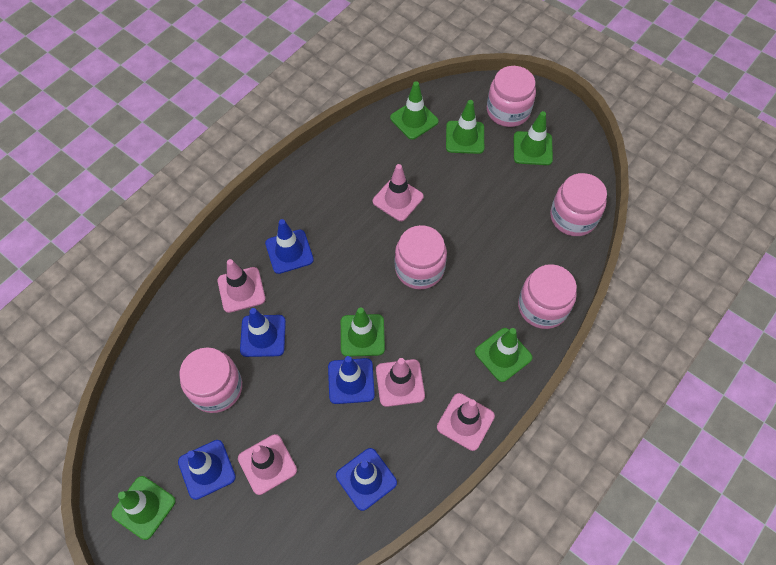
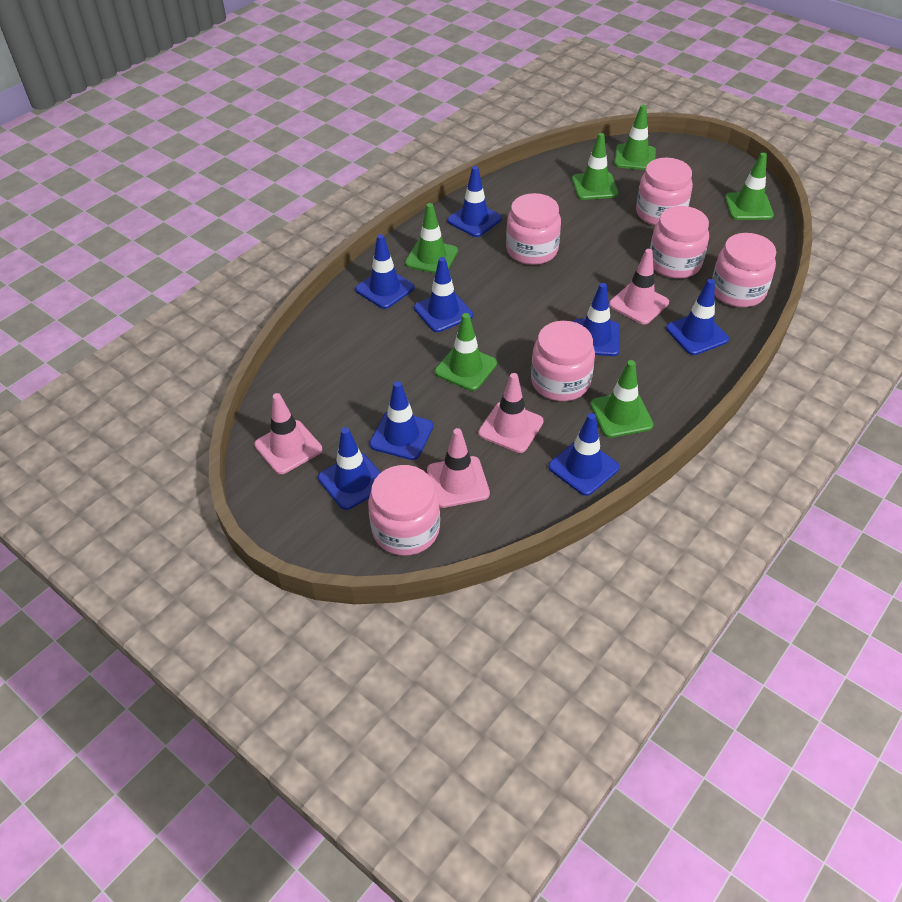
blue traffic cone: [178,440,236,500] [240,308,286,357] [265,219,314,274] [328,356,375,404] [336,448,397,511] = 5 -> [318,427,381,510] [355,234,415,309] [369,381,433,460] [414,257,473,332] [447,166,502,237] [548,413,619,496] [572,283,620,356] [666,279,729,355] = 8
pink jar: [180,347,242,413] [395,225,447,289] [487,66,536,127] [518,264,577,329] [550,173,607,236] = 5 -> [368,465,440,556] [506,193,561,265] [531,321,595,401] [636,158,693,226] [650,206,709,279] [712,233,776,307] = 6
pink traffic cone: [217,259,266,313] [238,434,297,495] [373,164,424,221] [376,358,425,407] [437,393,495,451] = 5 -> [254,393,322,474] [427,428,490,508] [478,373,544,453] [609,249,669,324] = 4

